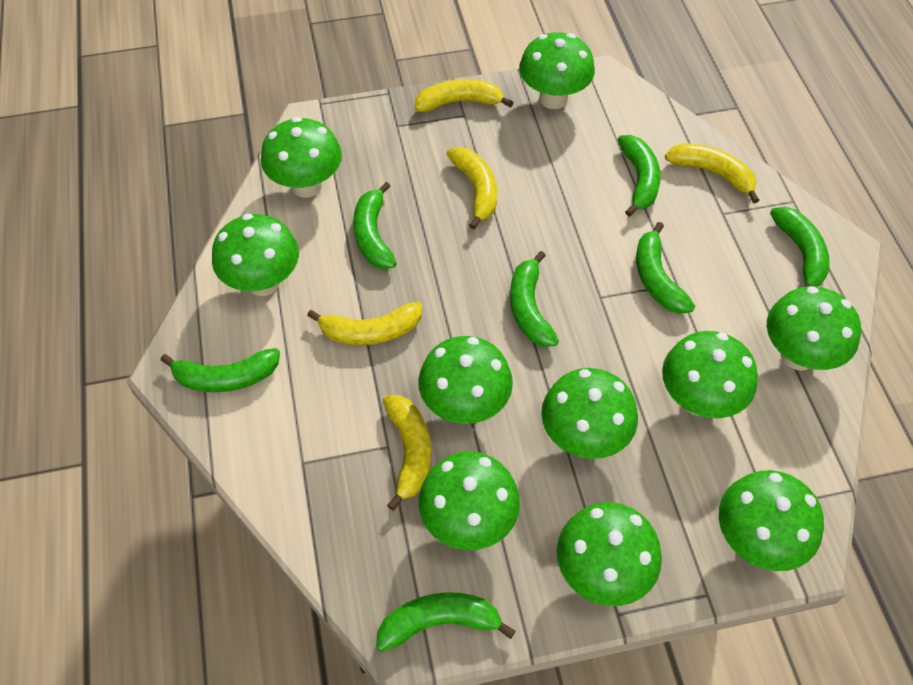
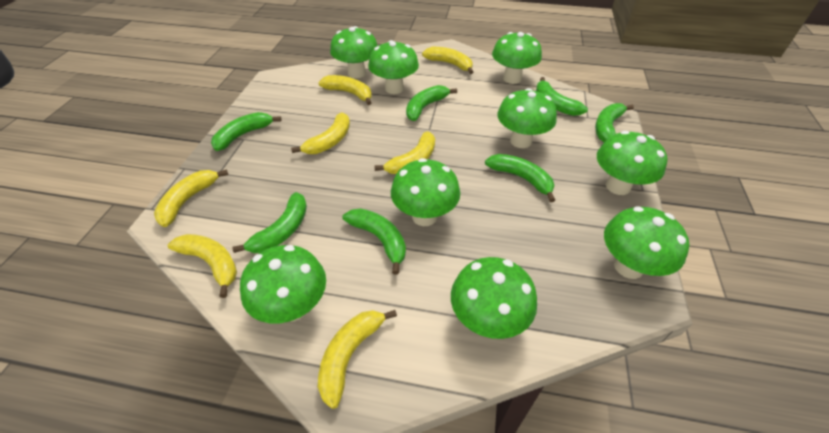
green mushroom: [212,214,299,296] [261,117,342,198] [418,336,513,424] [419,452,520,550] [519,32,595,109] [541,368,638,459] [557,502,662,606] [662,331,758,418] [719,470,824,571] [767,286,861,371] = 10 -> [240,245,326,323] [330,26,378,78] [368,40,419,94] [391,158,460,226] [451,257,537,339] [492,32,542,84] [497,88,557,148] [597,131,667,195] [604,206,689,279] = 9
yellow banana: [307,302,422,345] [383,395,431,511] [415,79,514,112] [447,147,497,230] [665,143,759,204] = 5 -> [154,170,228,227] [168,234,237,298] [291,112,350,154] [318,75,372,105] [318,310,397,409] [374,131,435,174] [422,47,473,74] = 7

